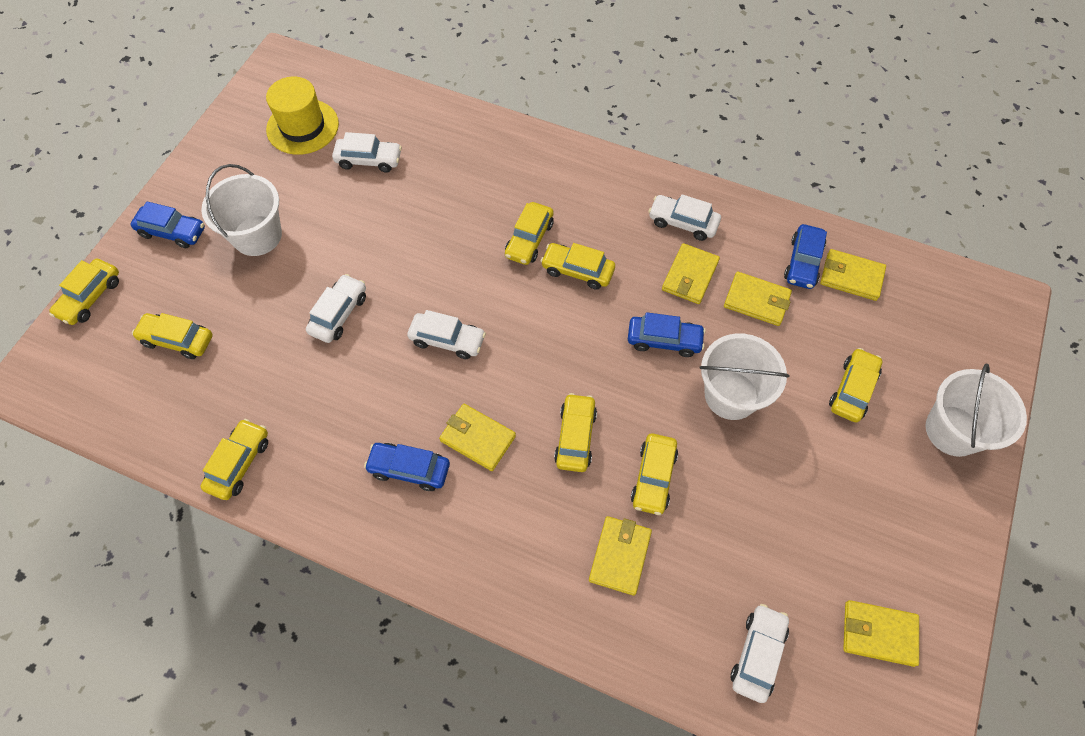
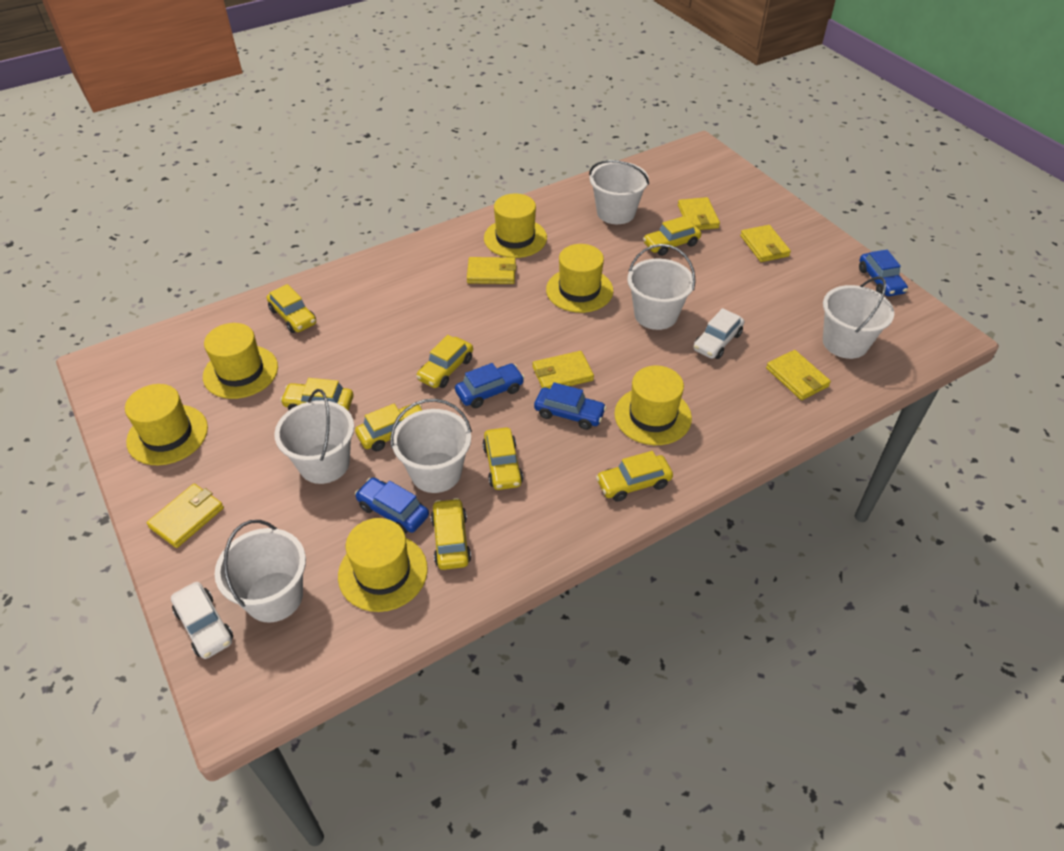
white bucket: [201,164,282,256] [700,333,790,420] [926,364,1027,457] = 3 -> [215,520,306,623] [274,389,354,484] [390,399,472,493] [589,160,649,224] [627,244,696,330] [823,276,894,359] = 6
white car: [306,274,366,343] [332,132,402,173] [407,310,486,359] [648,194,721,241] [730,604,789,703] = 5 -> [171,582,233,659] [693,308,744,359] = 2
yellow hat: [266,77,339,155] = 1 -> [125,384,208,465] [203,323,278,399] [338,518,428,612] [484,194,547,258] [546,244,613,313] [614,366,692,445] = 6

